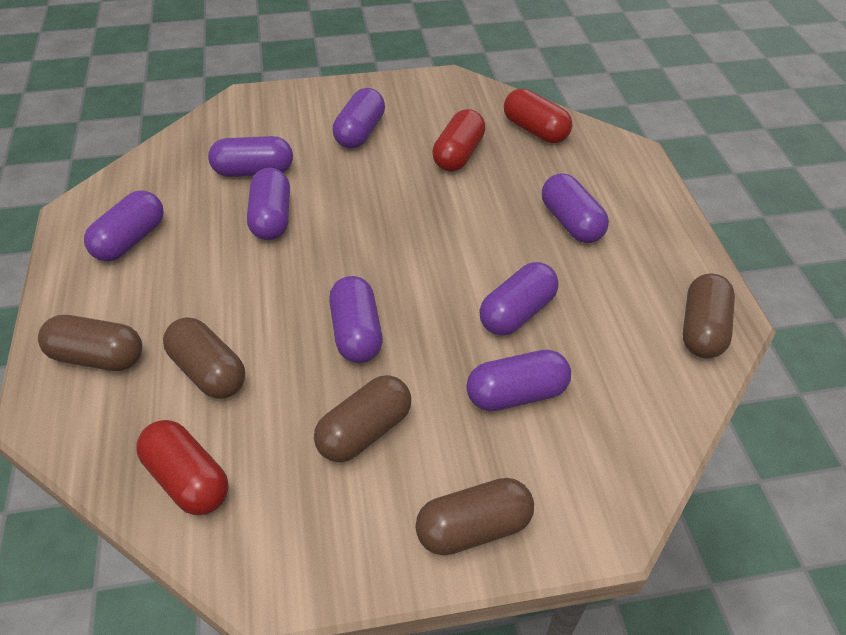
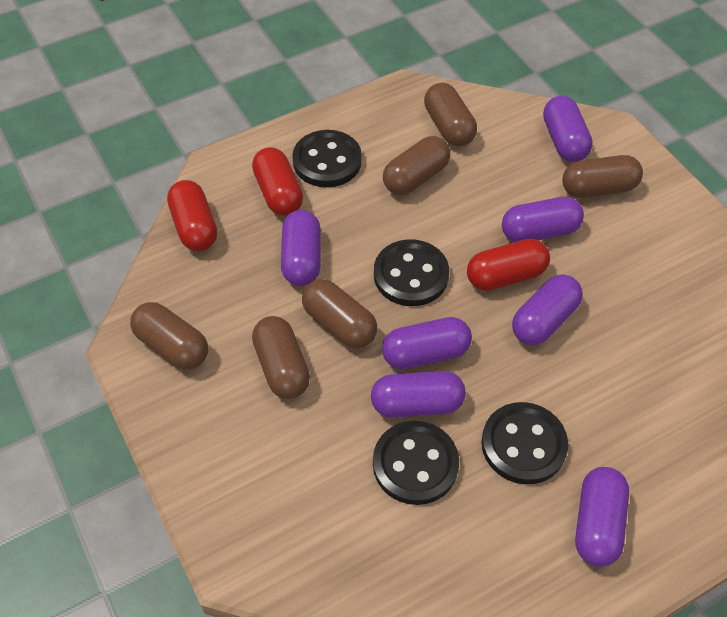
black button: none = 0 -> [292,130,362,187] [373,421,459,505] [374,239,449,306] [482,402,568,484] = 4
brown capsule: [38,315,142,371] [163,317,245,399] [314,375,411,462] [415,478,534,556] [682,273,735,358] = 5 -> [130,302,208,370] [252,316,310,399] [302,279,377,348] [383,136,450,195] [424,83,477,146] [562,155,643,198] = 6
purple capsule: [84,190,164,261] [208,136,293,177] [247,168,290,240] [329,276,382,363] [332,88,385,149] [466,350,571,411] [479,262,559,336] [542,173,609,243] = 8 -> [281,210,321,286] [371,371,466,418] [382,317,472,370] [502,197,584,242] [512,274,583,345] [543,96,593,162] [575,467,629,567] = 7

